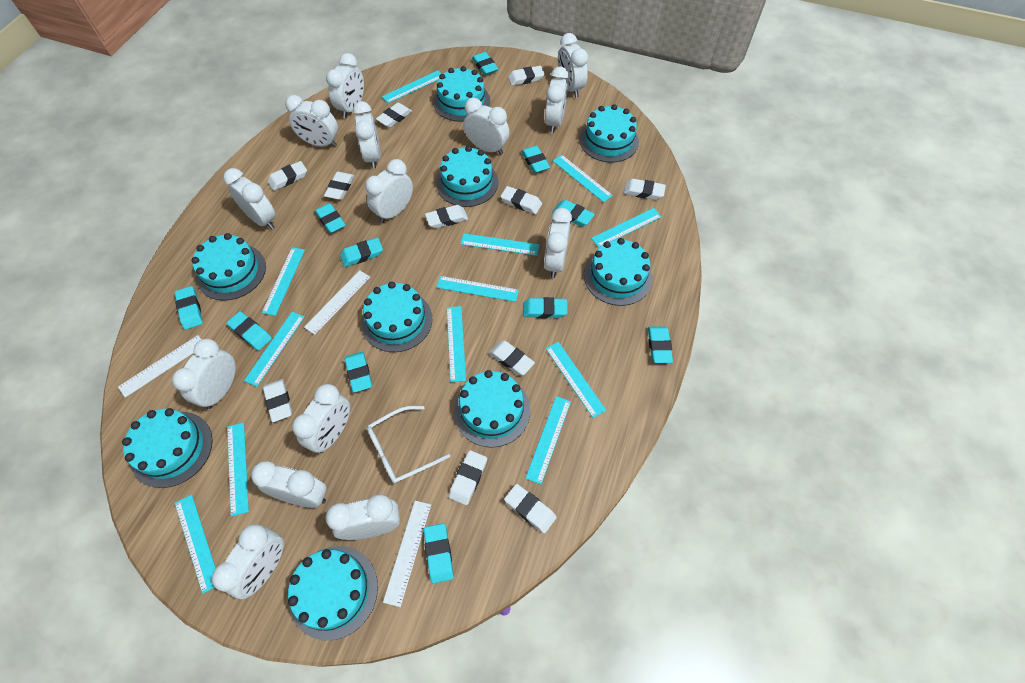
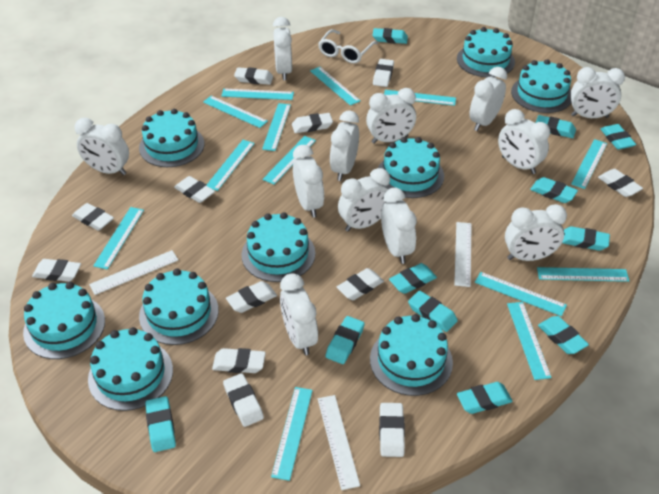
turquoise ruler: [175,495,215,594] [227,423,249,516] [244,312,305,387] [262,247,305,316] [382,70,441,103] [436,276,519,302] [447,306,466,382] [461,233,540,256] [525,396,571,484] [546,342,606,418] [553,155,613,202] [591,208,662,248] = 12 -> [93,207,144,270] [203,96,268,128] [206,140,255,191] [221,89,294,100] [262,103,291,151] [262,136,316,185] [271,387,313,481] [310,67,361,106] [384,90,456,106] [475,272,567,316] [507,302,552,380] [537,267,629,282] [571,139,607,189] = 13
white clock: [172,339,236,409] [212,524,284,599] [223,168,276,230] [251,461,327,508] [285,95,338,147] [292,384,350,453] [326,53,364,118] [326,494,400,540] [353,101,381,169] [365,159,413,223] [464,98,509,155] [544,208,572,278] [545,67,569,133] [558,33,588,98] = 14 -> [75,118,129,175] [273,17,292,80] [280,273,318,355] [293,145,324,217] [330,111,359,181] [338,168,390,232] [366,88,416,144] [381,188,417,264] [469,67,507,131] [498,109,550,174] [505,204,567,261] [570,67,625,118] = 12
white eraser: [263,379,292,422] [268,161,307,191] [324,172,354,200] [376,103,412,128] [425,205,468,228] [449,450,487,505] [489,340,535,375] [500,186,542,214] [504,484,557,533] [508,66,545,86] [624,179,666,200] = 11 -> [32,259,81,282] [72,203,114,231] [174,176,215,203] [212,348,266,373] [223,373,264,427] [226,281,277,313] [234,67,273,85] [292,113,333,133] [337,268,384,300] [373,59,394,87] [379,403,405,457] [598,169,643,197] = 12

